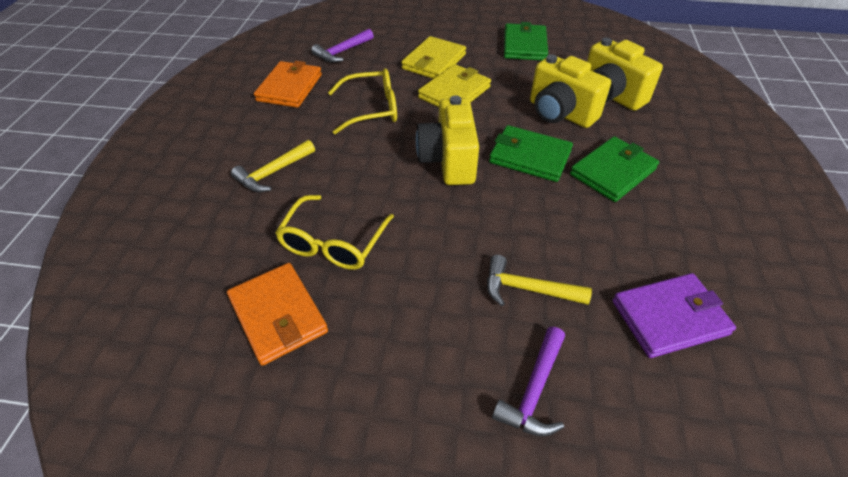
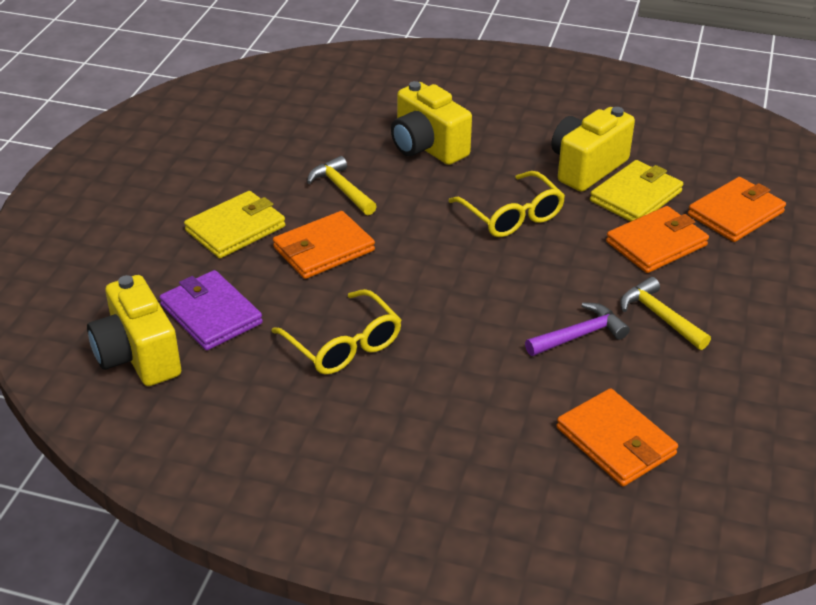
green wallet: [489,125,573,182] [504,22,548,60] [570,136,659,202] = 3 -> none = 0
orange wallet: [227,263,328,366] [254,61,322,108] = 2 -> [273,211,375,279] [557,388,678,486] [606,206,709,273] [688,177,786,242] = 4
purple hammer: [311,29,374,63] [492,327,565,436] = 2 -> [525,302,630,356] = 1

